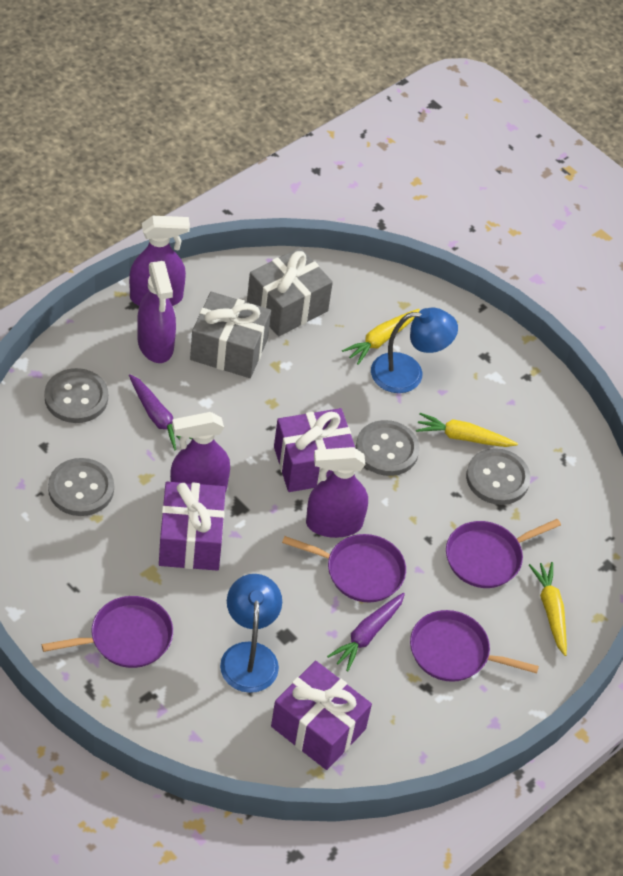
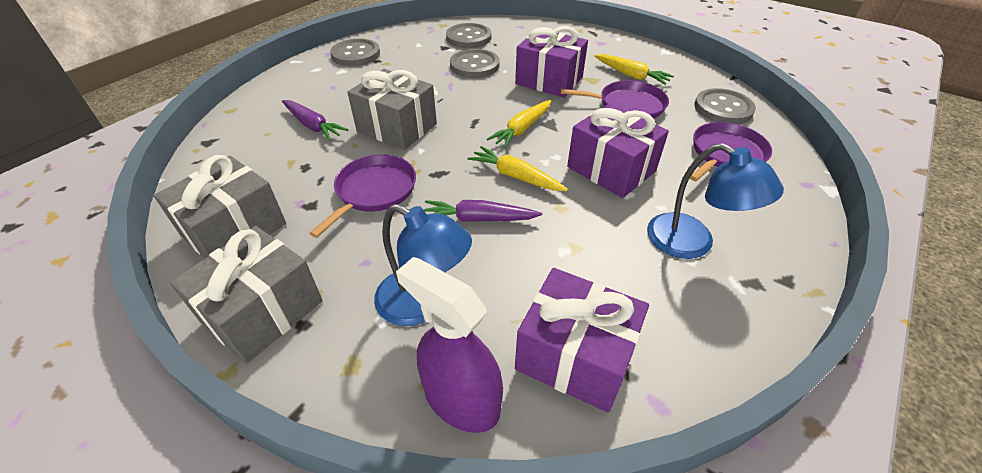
grey gift: [190,292,271,378] [247,248,333,336] = 2 -> [154,155,286,258] [170,226,323,364] [347,69,437,150] = 3
purple pan: [42,596,173,668] [282,534,406,602] [410,610,539,682] [446,519,561,588] = 4 -> [309,154,416,238] [560,80,669,119] [690,122,772,181] = 3
purple spray bottle: [129,216,190,306] [137,261,176,363] [170,412,230,492] [306,447,368,538] = 4 -> [396,257,503,433] = 1

